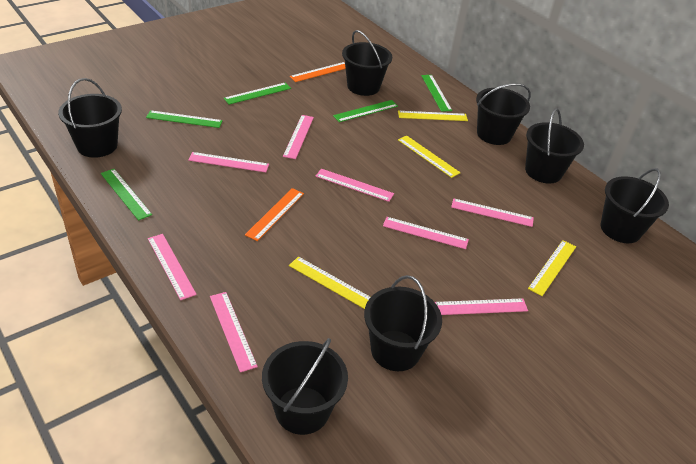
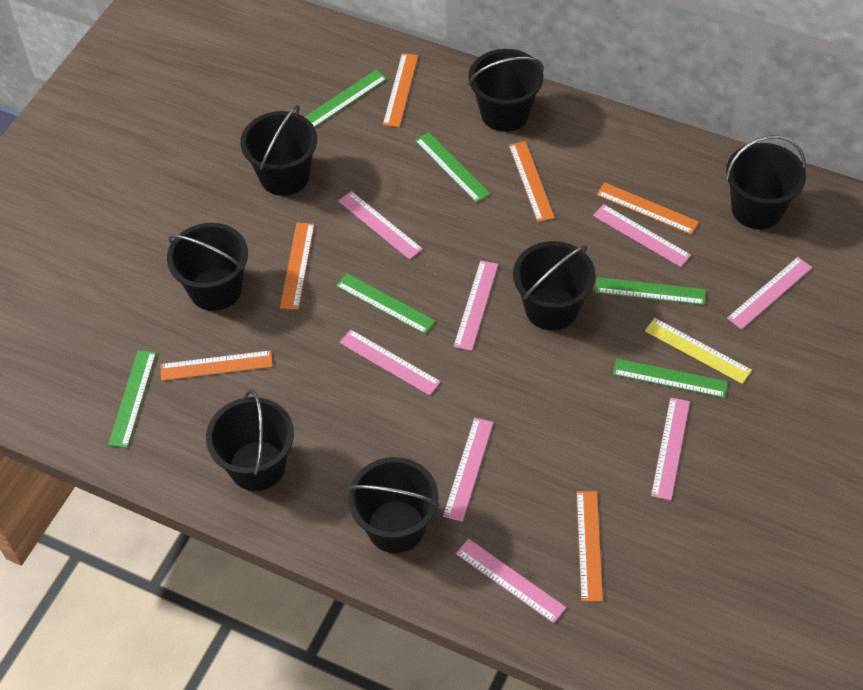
green ruler: [101,169,152,221] [146,110,223,128] [224,82,291,104] [333,100,398,122] [421,75,452,112] = 5 -> [108,350,156,448] [305,70,387,128] [336,273,436,334] [415,132,490,203] [595,277,706,305] [613,358,728,398] = 6
orange ruler: [245,188,304,241] [290,62,346,82] = 2 -> [160,350,273,381] [280,222,315,309] [383,53,418,127] [509,141,555,222] [576,491,603,601] [597,182,699,235] = 6
yellow ruler: [289,257,371,309] [398,111,468,121] [398,135,461,178] [528,240,576,296] = 4 -> [645,318,752,384] = 1

